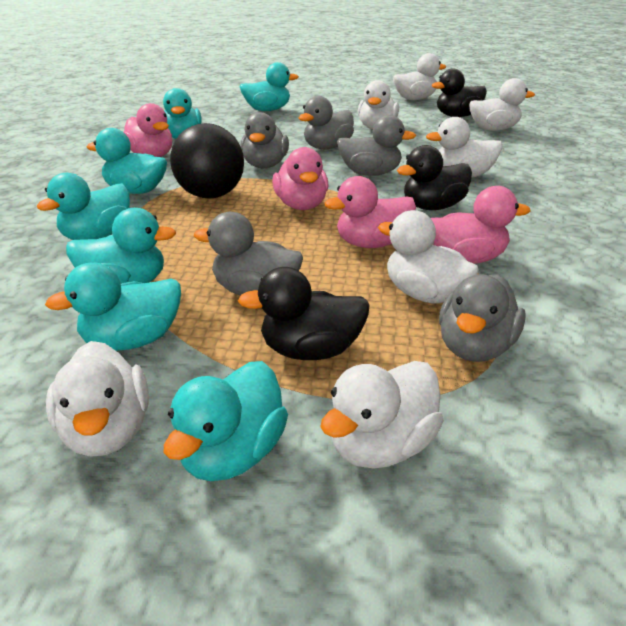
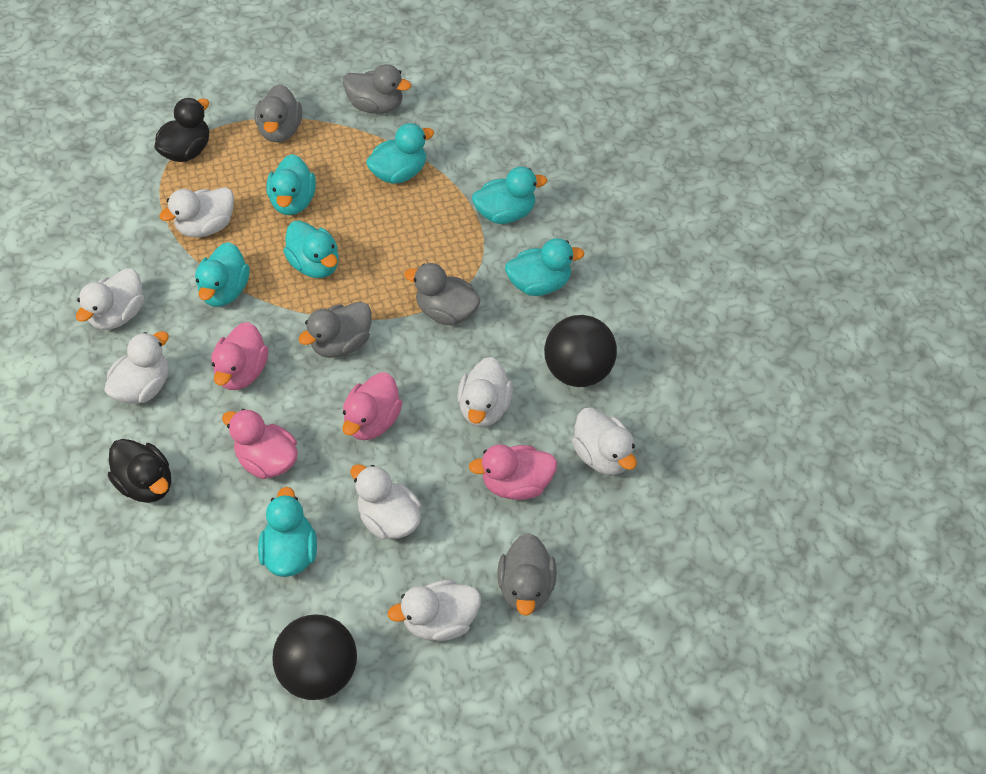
black ball: [170,123,244,199] = 1 -> [272,614,357,700] [544,315,617,387] = 2
black duck: [238,267,370,360] [397,145,472,210] [432,68,487,117] = 3 -> [108,439,171,503] [154,98,209,162] = 2

